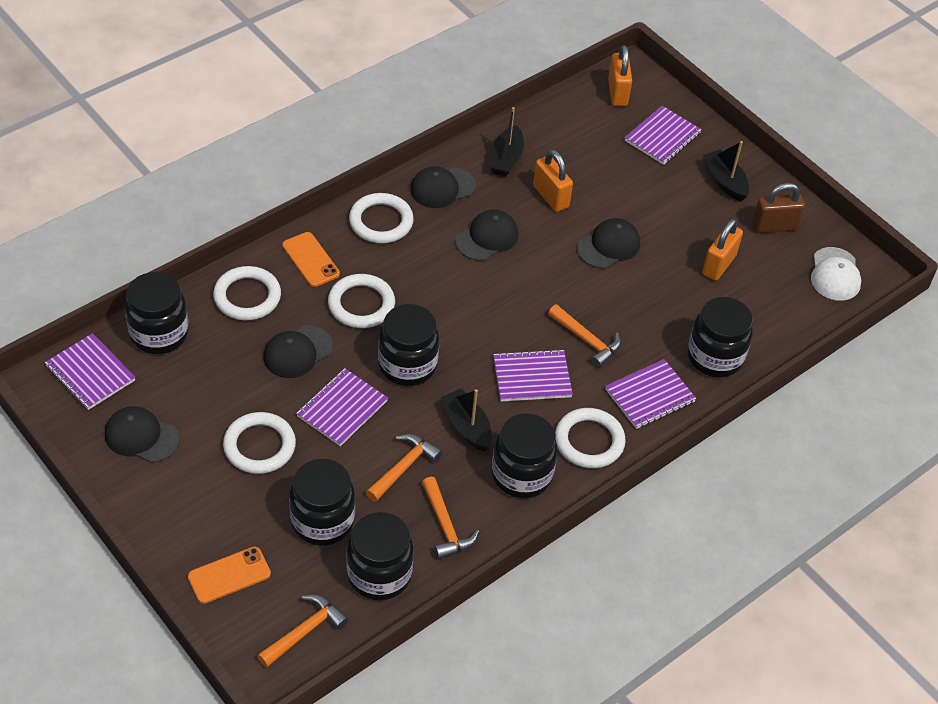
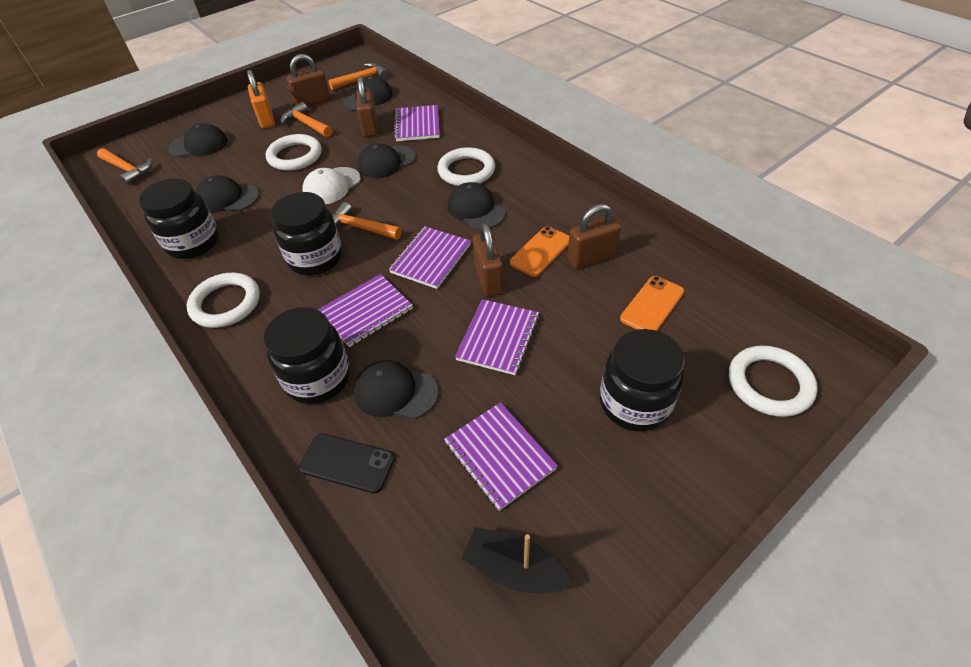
black boat: [441,389,492,451] [489,107,524,176] [703,141,749,201] = 3 -> [461,527,572,593] = 1
black cap: [105,406,180,463] [263,325,333,378] [410,166,476,208] [456,210,519,261] [577,218,640,268] = 5 -> [168,123,227,157] [195,175,259,213] [343,76,393,111] [354,360,439,419] [358,143,415,178] [448,182,505,229] = 6
black jar: [125,272,189,354] [289,459,355,546] [346,512,414,600] [378,304,439,386] [492,414,558,498] [687,297,753,378] = 6 -> [139,178,219,259] [264,307,350,404] [271,192,343,275] [600,329,685,432] = 4
black phone: none = 0 -> [299,434,395,493] = 1
brown padlock: [752,183,805,233] = 1 -> [287,54,330,107] [357,76,378,137] [473,223,503,296] [567,204,621,269] = 4
orange padlock: [533,149,573,212] [608,45,632,106] [702,219,743,281] = 3 -> [247,70,275,128] = 1
white ring: [213,266,281,320] [223,412,296,474] [328,274,395,328] [349,193,414,243] [555,408,626,468] = 5 -> [186,273,260,328] [266,134,322,171] [437,147,495,186] [729,345,818,417] = 4

